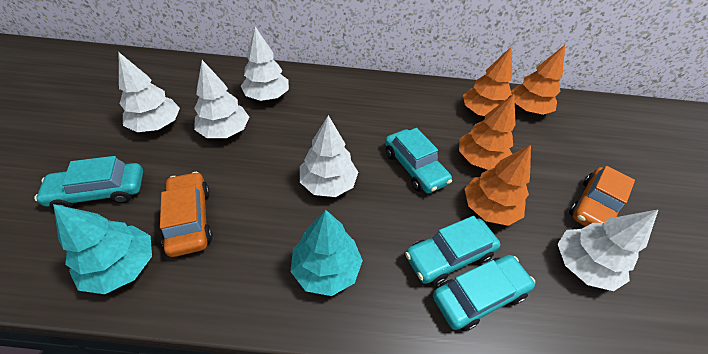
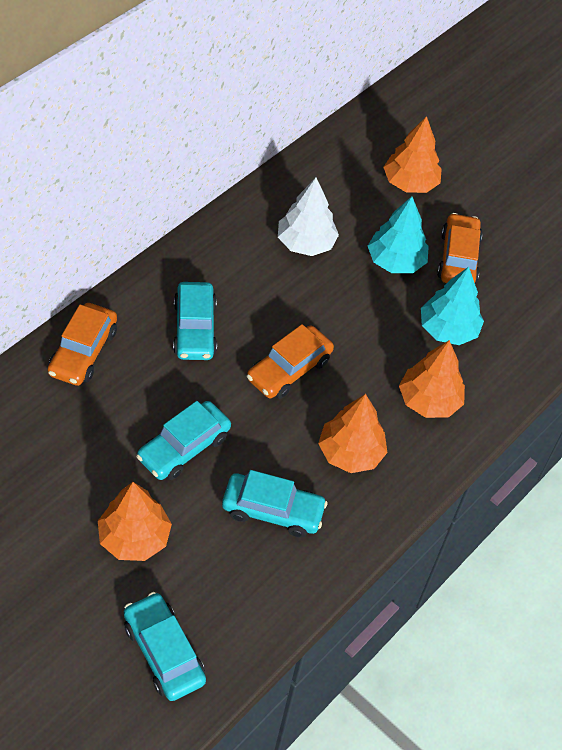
orange car: [160,172,213,257] [569,166,635,227] = 2 -> [48,303,117,386] [247,324,334,399] [437,213,483,284] = 3
white tree: [119,53,180,132] [194,60,249,138] [241,27,289,101] [300,115,358,197] [558,209,659,291] = 5 -> [278,178,339,256] = 1

